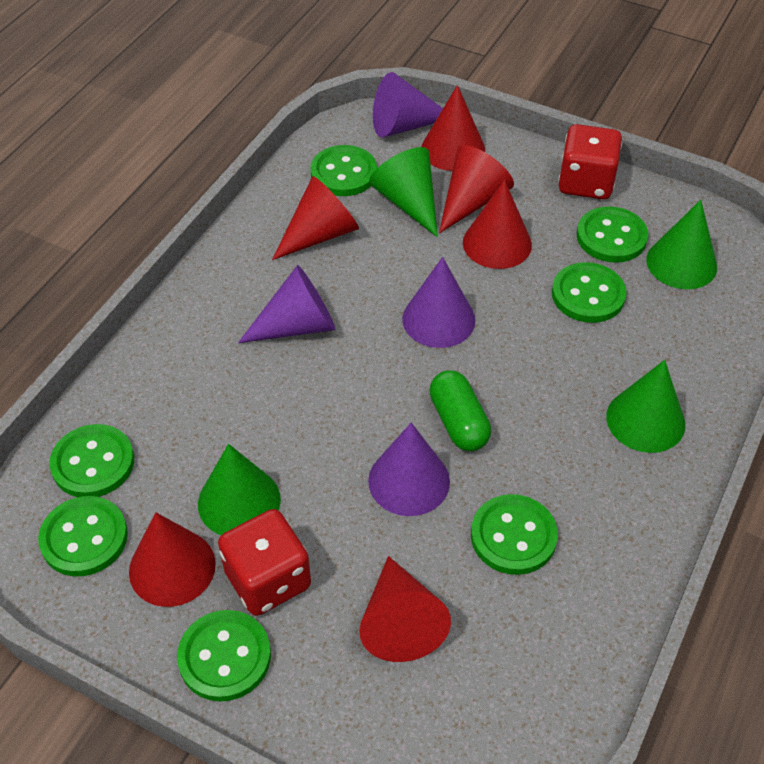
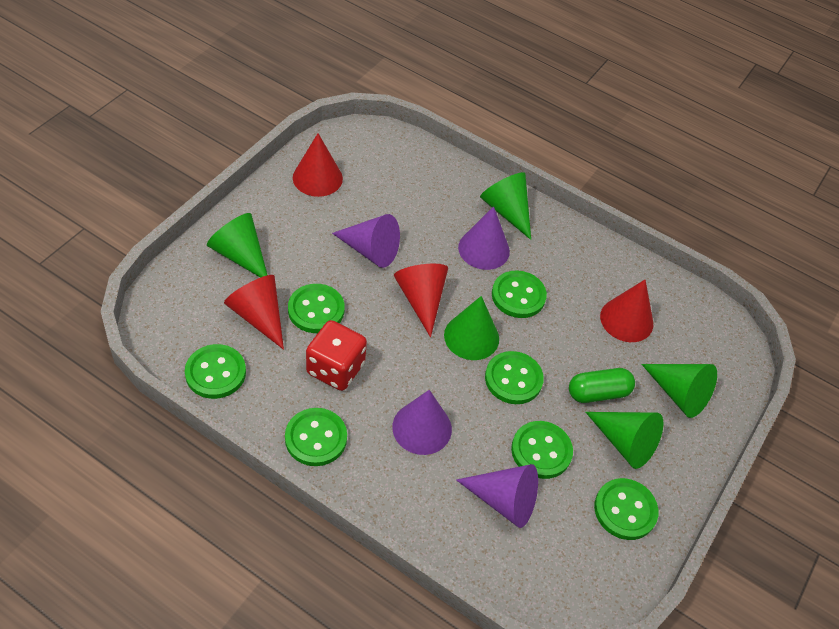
green cone: [198,444,281,535] [369,147,438,237] [606,360,685,453] [646,200,717,289] = 4 -> [207,213,267,278] [444,296,499,360] [480,172,531,240] [586,412,664,469] [641,364,717,418] = 5
red cone: [129,512,216,607] [272,176,359,260] [359,556,451,662] [422,85,485,171] [439,145,514,233] [463,180,532,269] = 6 -> [224,275,284,350] [293,133,343,197] [394,264,448,337] [600,279,653,342] = 4
red dice: [218,509,311,616] [558,124,622,199] = 2 -> [306,320,367,391] = 1

